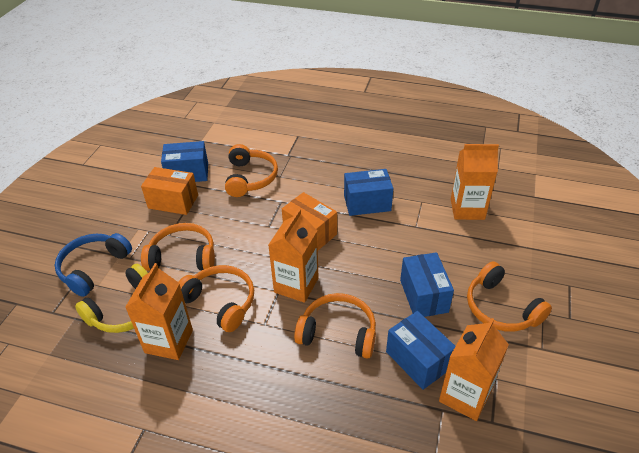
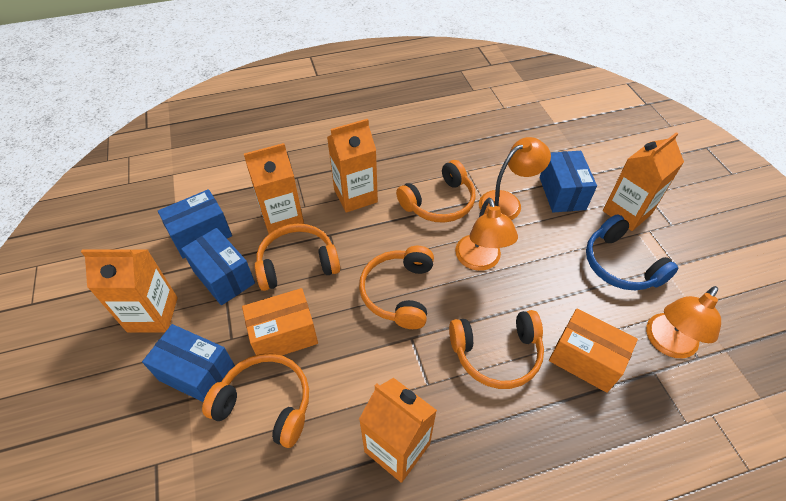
orange carton: [125,263,193,360] [268,209,319,303] [439,318,509,421] [451,144,499,220] = 4 -> [81,249,178,333] [244,143,304,234] [327,119,378,212] [359,378,437,483] [603,132,684,231] = 5
orange lamp: none = 0 -> [455,198,518,271] [479,137,551,220] [646,286,721,358] = 3
yellow headphones: [75,264,148,333] = 1 -> none = 0

